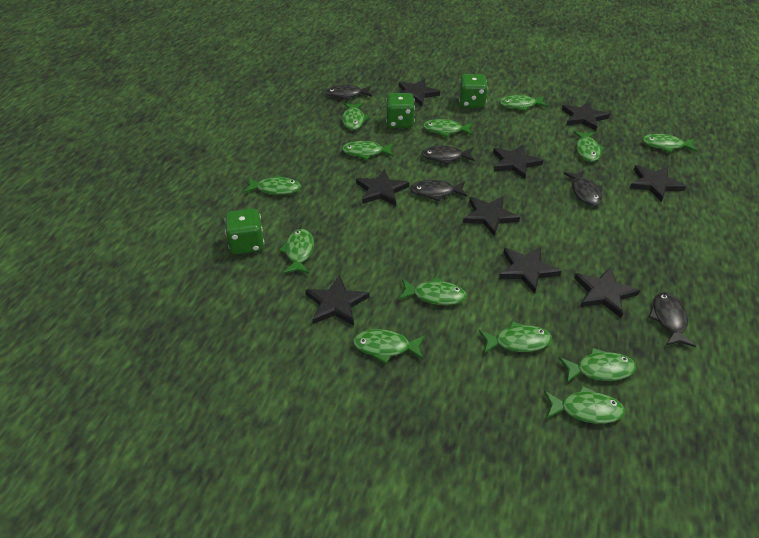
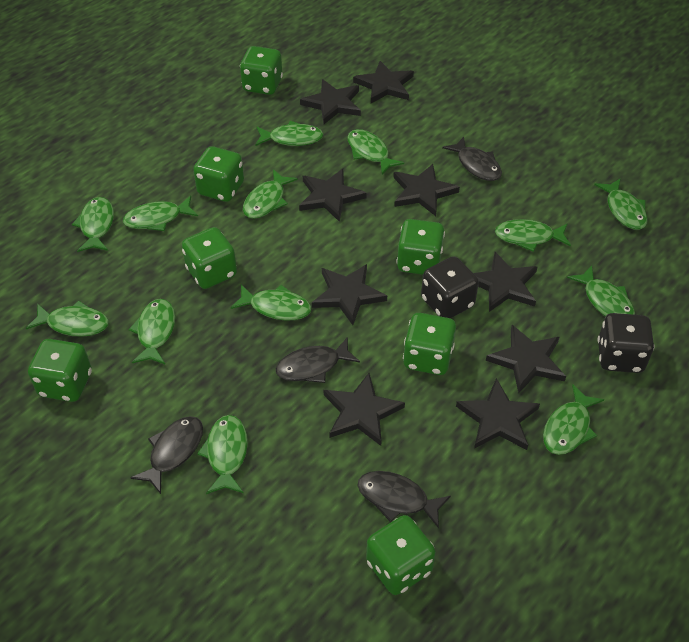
black dice: none = 0 -> [421,256,479,318] [597,313,655,373] = 2
black fish: [325,85,372,100] [410,180,467,201] [421,146,475,165] [563,170,602,206] [648,292,696,347] = 5 -> [130,416,203,494] [276,337,360,383] [358,471,451,529] [442,137,502,181] = 4
green dice: [224,209,264,254] [386,93,415,128] [459,74,488,108] = 3 -> [28,339,92,402] [182,227,237,289] [193,146,244,202] [240,46,283,95] [366,515,436,595] [397,219,445,275] [403,313,456,375] = 7

